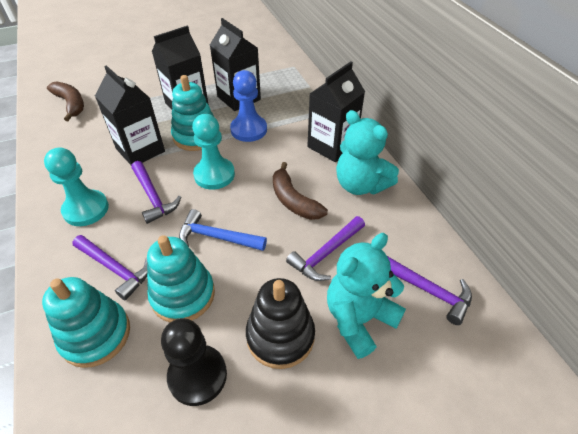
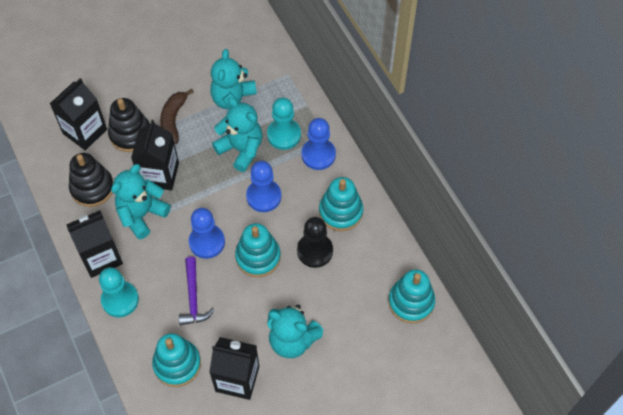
black stacking toy: [246,278,315,369] = 1 -> [69,153,113,207] [108,98,150,152] = 2
blue hammer: [179,209,267,251] = 1 -> none = 0
blue pawn: [230,70,267,142] = 1 -> [189,208,225,259] [246,161,281,212] [301,118,336,170] = 3
brown banana: [47,81,84,121] [273,162,328,220] = 2 -> [160,89,194,144] = 1
purple hammer: [72,235,148,300] [131,161,181,224] [286,216,365,281] [387,256,472,325] = 4 -> [179,257,214,325] = 1
turquoise stacking toy: [42,277,130,368] [147,235,215,322] [171,75,214,151] = 3 -> [152,333,201,387] [235,223,281,277] [319,177,363,231] [388,269,435,323] = 4
turquoise teddy bear: [327,233,406,359] [336,110,399,195] = 2 -> [111,164,171,240] [210,49,257,110] [212,98,263,172] [267,304,324,358] = 4

